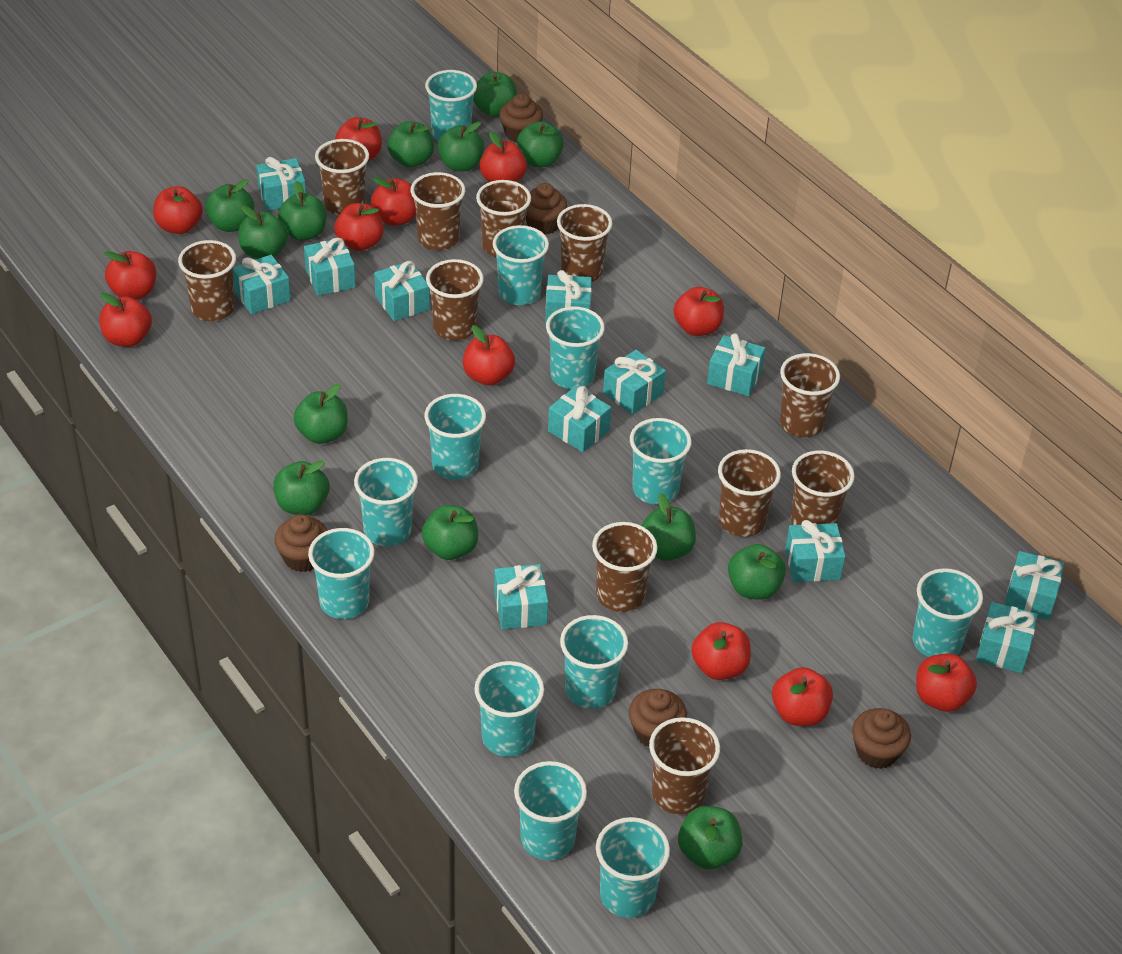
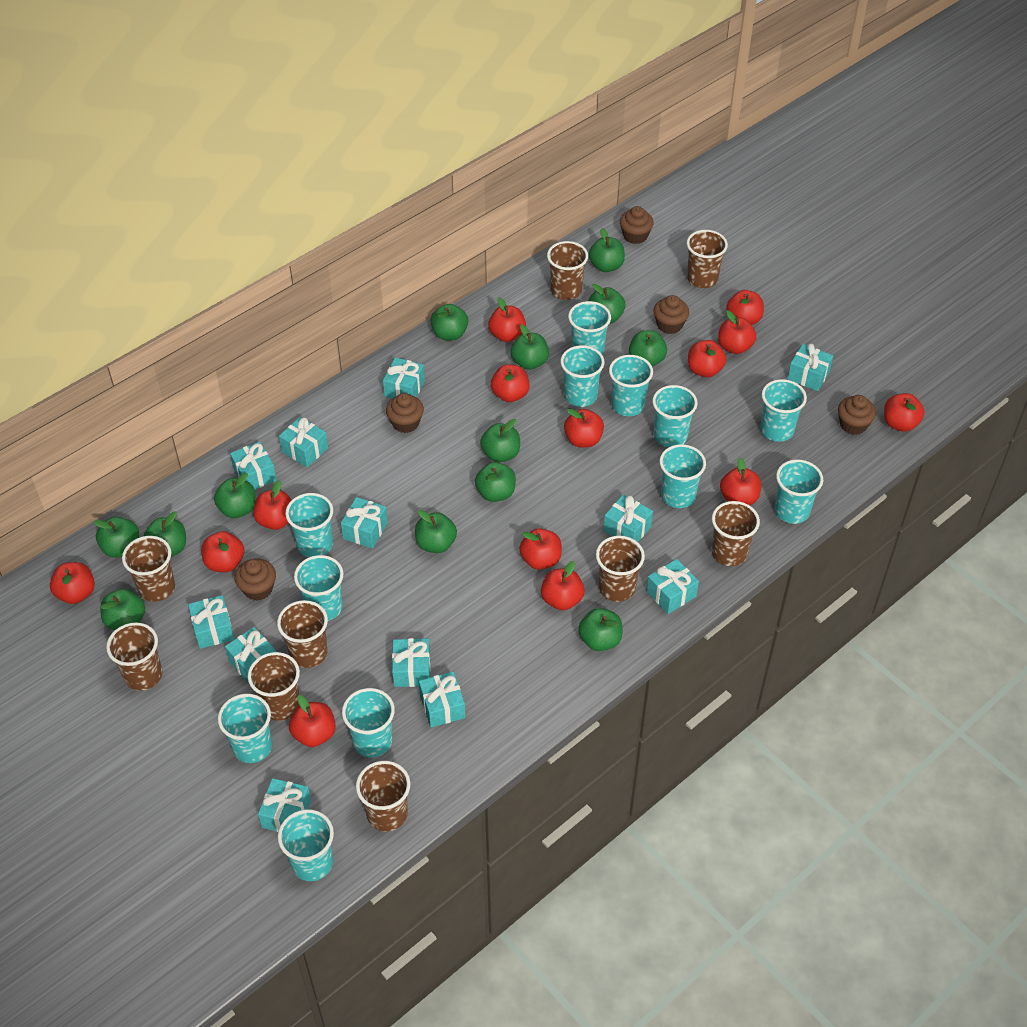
brown cup: [178,240,236,321] [315,139,369,215] [411,172,465,250] [426,259,484,341] [476,180,531,257] [557,204,612,282] [592,522,657,612] [649,717,720,815] [718,449,781,537] [780,353,840,437] [791,450,855,525] = 11 -> [106,622,162,691] [122,536,175,602] [248,652,300,721] [277,600,328,668] [356,761,410,832] [547,241,588,300] [596,536,645,602] [687,230,728,288] [712,501,760,566] = 9
red apple: [99,293,152,347] [104,251,156,300] [153,186,203,234] [334,203,384,251] [335,117,382,161] [371,177,416,226] [463,325,515,385] [480,131,527,182] [673,287,724,336] [691,622,751,680] [772,667,833,726] [916,653,977,712] = 12 -> [50,562,95,604] [201,531,244,572] [253,480,291,530] [289,695,336,747] [488,297,526,342] [491,364,530,402] [519,528,562,570] [541,561,585,610] [564,408,604,448] [688,340,726,377] [718,310,756,354] [720,457,761,505] [726,290,764,325] [884,393,925,432] = 14

